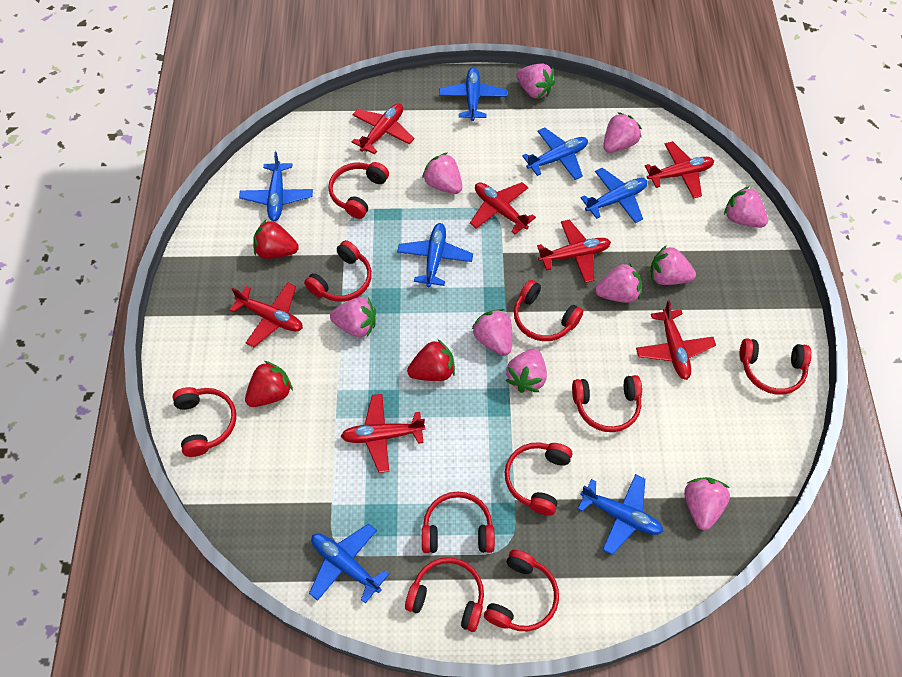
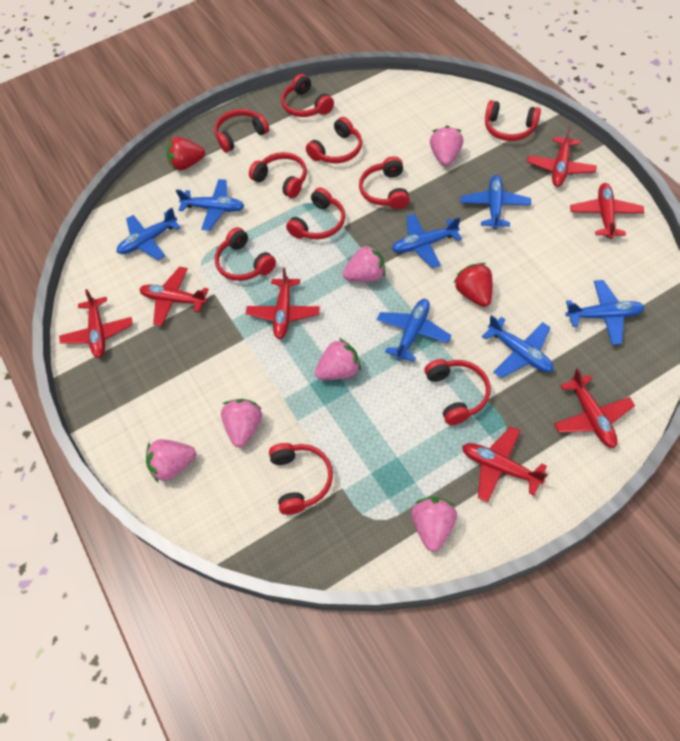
pink strawberry: [330,297,376,337] [422,152,462,194] [471,309,512,356] [505,349,547,393] [516,63,555,99] [595,263,642,303] [603,112,642,153] [650,245,696,285] [684,477,730,530] [724,186,768,228] = 10 -> [146,439,196,483] [221,399,262,447] [315,338,361,380] [343,244,385,282] [412,497,457,552] [430,126,463,166] = 6
red strawberry: [245,361,293,407] [253,220,299,259] [407,339,455,381] = 3 -> [166,137,205,171] [454,263,493,307] = 2

